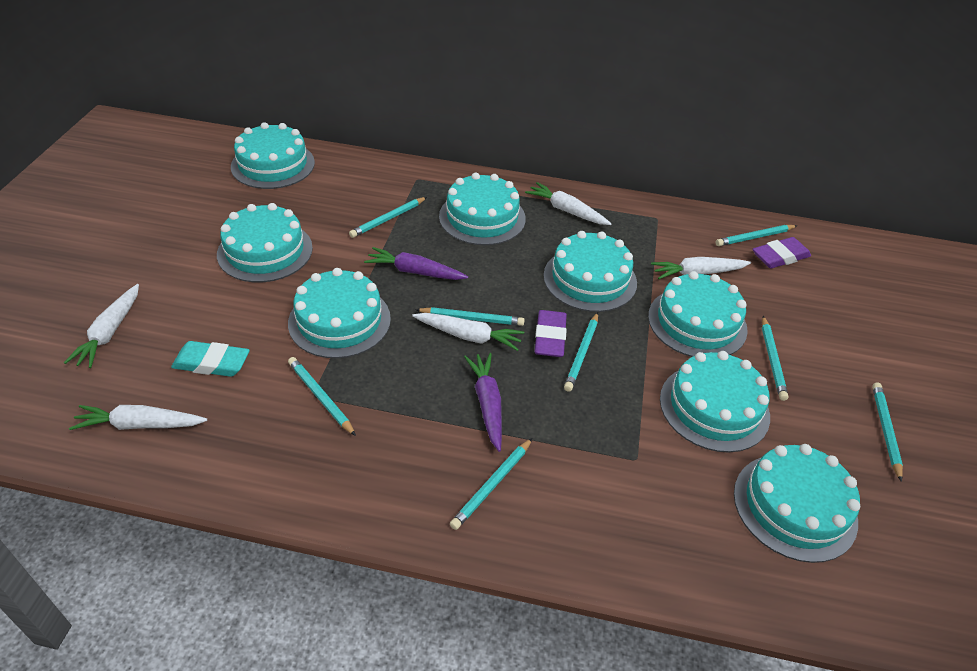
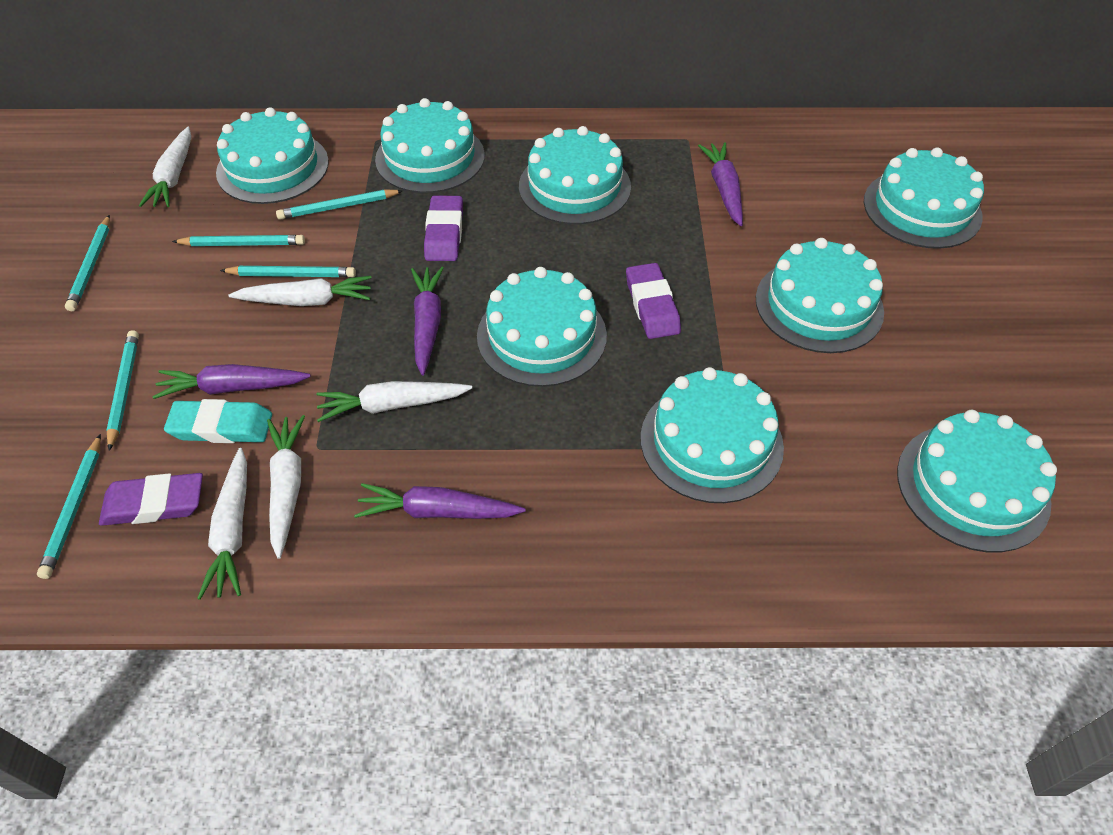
purple carrot: [364,247,468,280] [464,353,502,452] = 2 -> [152,364,311,399] [354,483,525,519] [411,267,444,376] [698,142,743,226] = 4
purple eraser: [535,310,567,357] [753,237,811,269] = 2 -> [99,473,203,526] [424,195,463,261] [626,263,681,339] = 3
turquoise pencil: [288,357,356,436] [349,197,427,238] [415,307,525,326] [450,438,532,530] [564,312,598,392] [716,225,797,246] [762,316,788,401] [872,383,903,482] = 8 -> [37,434,101,579] [65,215,110,311] [106,330,139,451] [172,235,305,246] [220,266,356,277] [276,190,403,220] = 6

